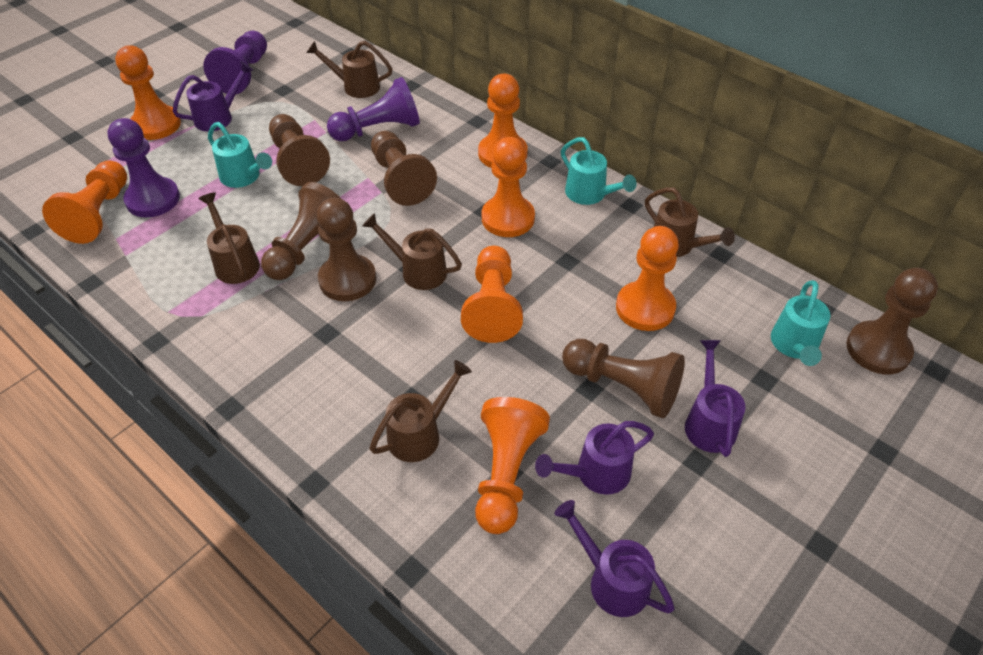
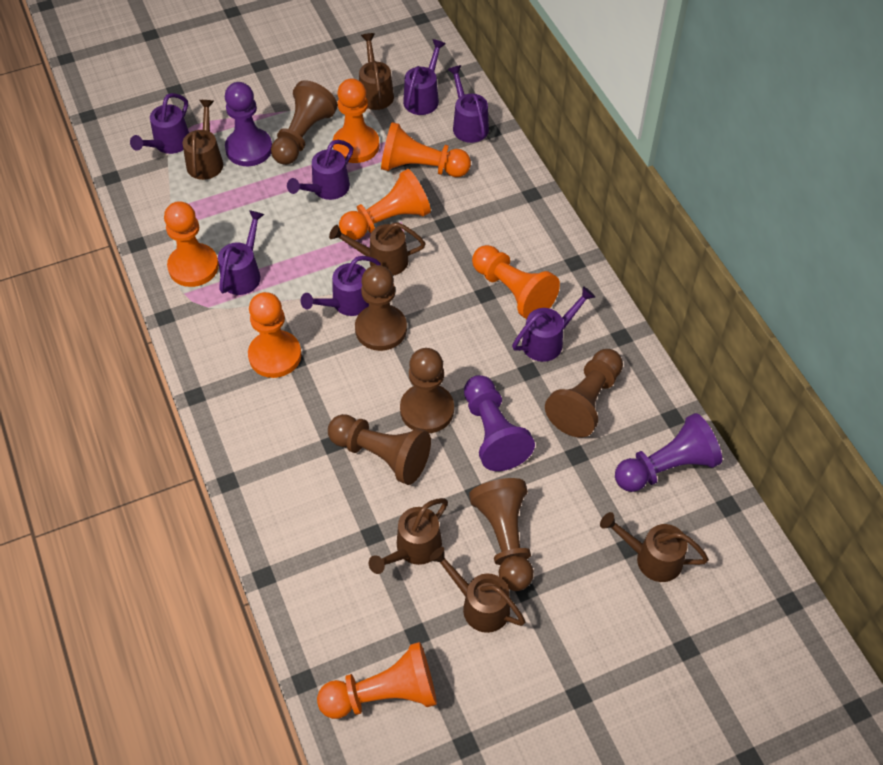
brown watering can: [199,193,260,284] [306,41,392,98] [362,213,462,290] [370,360,472,462] [645,187,735,257] = 5 -> [182,100,223,180] [329,222,425,276] [359,33,394,110] [369,498,448,574] [429,547,526,633] [600,512,709,582] = 6
purple watering can: [172,61,253,132] [535,421,654,495] [554,500,675,617] [685,340,745,457] = 4 -> [130,93,189,154] [218,210,264,295] [287,140,353,200] [301,256,381,316] [403,39,446,115] [447,65,489,143] [512,286,595,362] = 7
turquoise watering can: [208,122,272,188] [561,137,636,205] [771,280,831,366] = 3 -> none = 0

